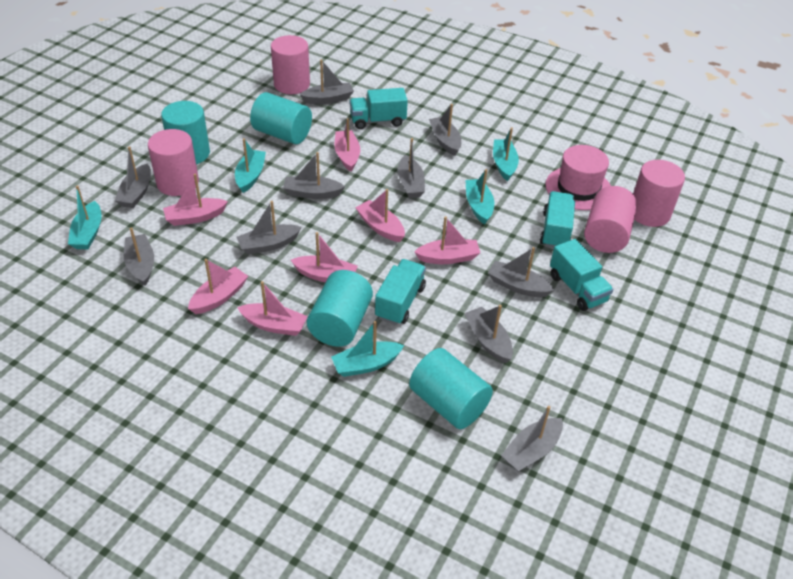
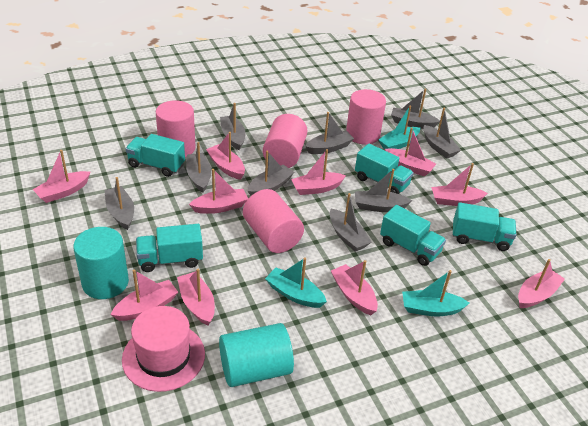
grey boat: [115,146,151,208] [124,227,154,286] [237,201,302,255] [283,152,345,199] [299,59,354,104] [398,138,425,198] [429,104,461,156] [465,305,513,363] [488,247,554,297] [501,406,563,472] = 10 -> [105,177,134,230] [186,142,211,193] [220,103,246,150] [248,151,294,196] [305,112,354,154] [329,193,371,252] [355,169,412,212] [391,89,440,129] [423,108,461,159] = 9
pink boat: [163,174,228,226] [188,259,248,314] [237,281,308,336] [291,232,358,282] [335,118,360,172] [355,189,405,242] [414,216,480,264] = 7 -> [33,150,90,203] [110,270,178,321] [177,269,215,326] [189,169,248,214] [206,132,245,180] [291,149,346,195] [331,260,378,315] [385,128,436,176] [431,163,488,206] [518,259,565,308] = 10
turquoise boat: [68,185,102,249] [235,138,266,193] [331,321,404,377] [466,169,494,225] [493,127,519,181] = 5 -> [265,257,327,308] [378,105,420,149] [402,270,469,316] = 3
turquoise cylinder: [161,101,210,164] [250,92,312,144] [307,270,373,347] [409,348,493,429] = 4 -> [73,227,129,299] [219,323,294,387] = 2
turquoise truck: [350,88,408,129] [375,259,426,325] [540,191,575,248] [550,239,613,311] = 4 -> [126,134,185,177] [136,224,203,272] [355,144,414,194] [380,205,446,266] [453,202,517,251] = 5

